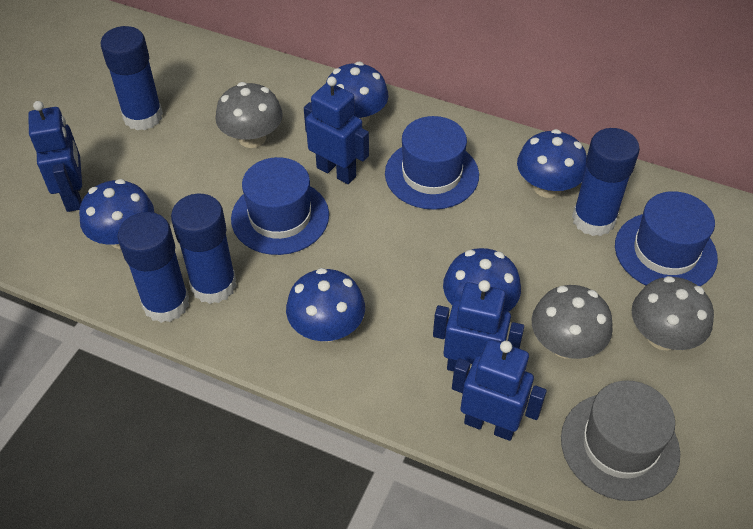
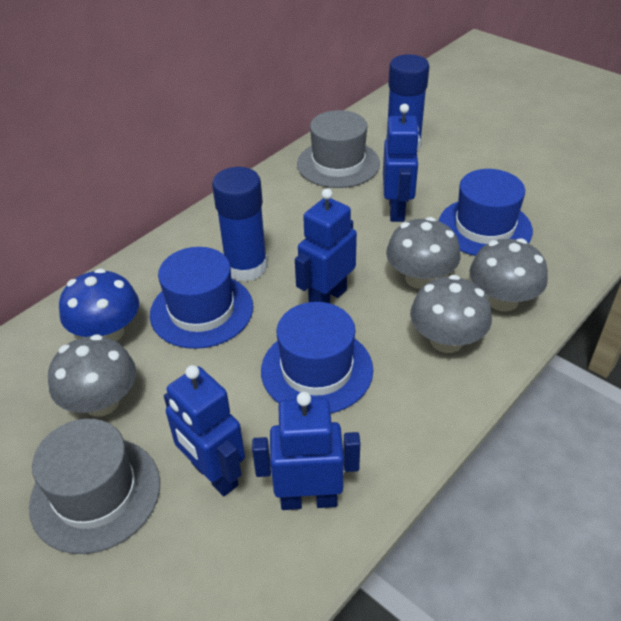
blue glue stick: [101,26,163,130] [117,212,189,323] [171,194,237,304] [572,128,640,236] = 4 -> [212,167,268,282] [386,54,429,151] = 2
blue mushroom: [79,179,154,249] [286,268,365,342] [326,62,388,126] [443,248,521,312] [517,129,587,198] = 5 -> [59,268,139,341] = 1
grey hat: [561,380,680,501] = 1 -> [29,419,160,554] [297,110,380,188] = 2
grey mushroom: [216,82,283,148] [531,285,613,359] [632,276,714,350] = 3 -> [48,334,136,417] [386,217,461,289] [410,275,492,353] [470,238,548,312] = 4

